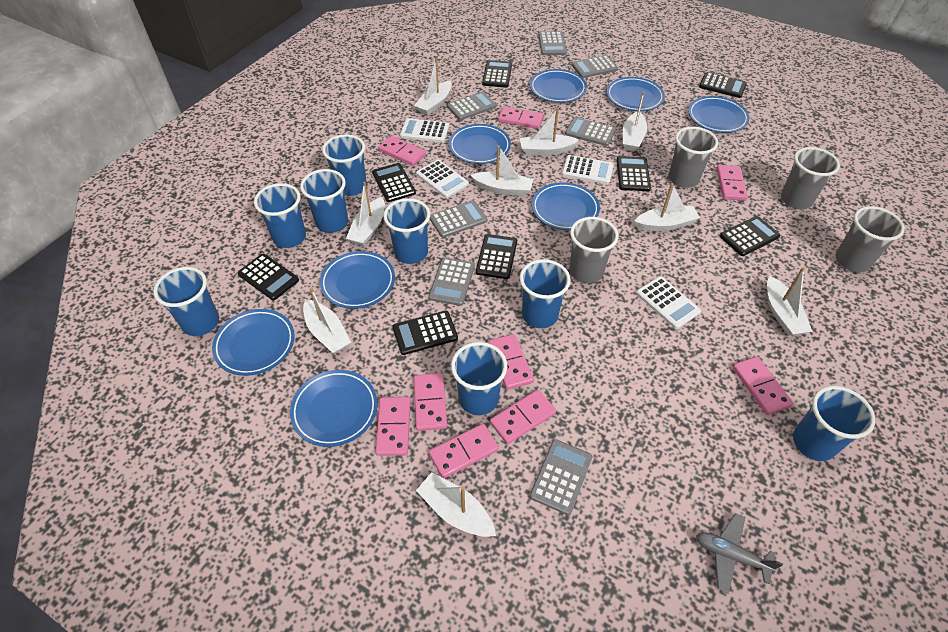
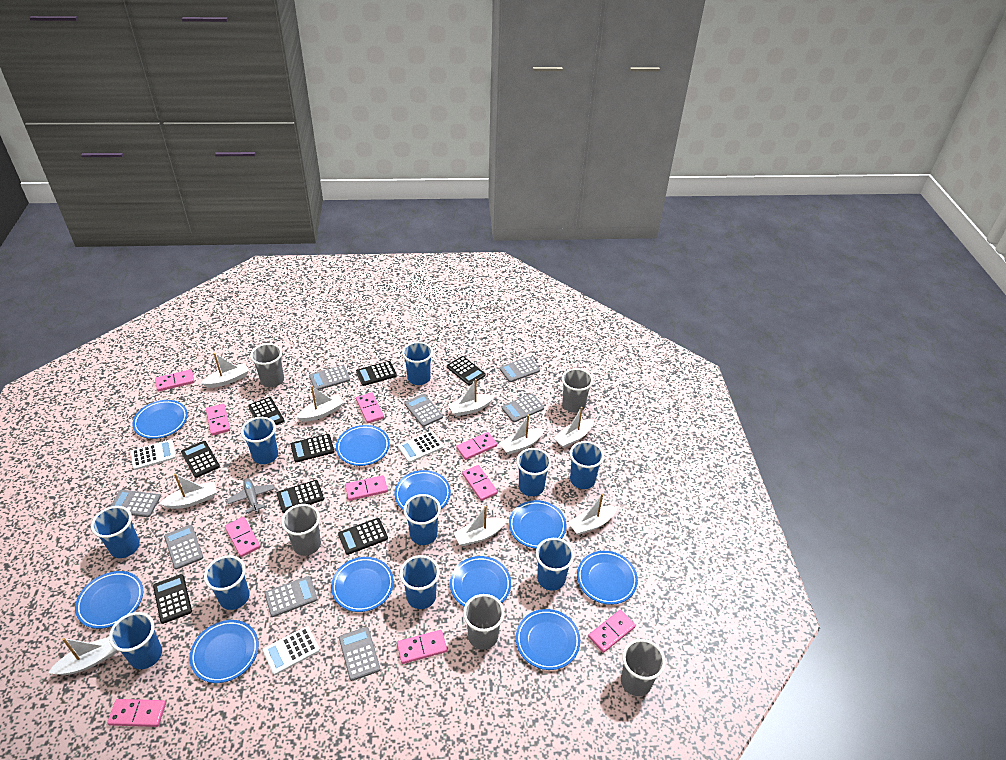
blue cup: [153,267,219,336] [254,183,306,248] [300,169,348,233] [322,134,367,196] [383,198,430,264] [451,342,507,415] [520,259,571,328] [793,386,875,461] = 8 -> [91,506,140,558] [109,612,162,669] [204,555,249,610] [241,417,278,464] [400,555,440,609] [402,342,433,385] [403,494,441,545] [517,448,551,496] [536,538,574,590] [570,441,604,489] = 10
blue plate: [212,309,295,376] [290,370,378,447] [320,251,395,309] [449,124,511,164] [530,69,587,103] [532,182,600,230] [607,77,665,111] [688,96,749,133] = 8 -> [75,571,143,629] [132,400,188,439] [189,620,259,683] [331,557,394,612] [336,425,390,466] [394,470,451,510] [450,556,511,606] [509,500,566,549] [516,609,580,670] [577,551,638,605] = 10
grey calculator: [428,257,475,306] [430,200,487,238] [447,91,496,120] [530,439,592,515] [538,31,567,55] [565,117,616,146] [571,55,618,78] = 7 -> [110,490,161,517] [164,525,203,570] [264,576,317,617] [309,365,350,390] [339,627,380,681] [405,394,443,427] [500,357,540,382] [502,393,544,422] = 8
grey cup: [569,217,619,283] [669,127,718,188] [781,147,840,209] [835,206,905,272] = 4 -> [250,343,284,387] [281,504,321,556] [463,594,505,650] [562,368,593,413] [621,639,665,696] = 5
pink domino: [375,397,411,456] [378,136,426,166] [414,373,447,431] [429,424,499,478] [488,334,534,390] [490,390,556,444] [498,106,544,129] [716,165,748,201] [733,357,793,415] = 9 -> [107,699,166,727] [155,369,194,391] [206,404,230,436] [225,517,260,557] [345,475,388,501] [356,392,384,423] [397,630,447,664] [456,432,497,460] [462,465,498,501] [588,610,636,653] = 10
white calculator: [400,118,449,142] [416,160,469,198] [562,155,614,184] [636,276,701,329] = 4 -> [130,439,176,470] [262,626,320,675] [398,431,443,463] = 3

